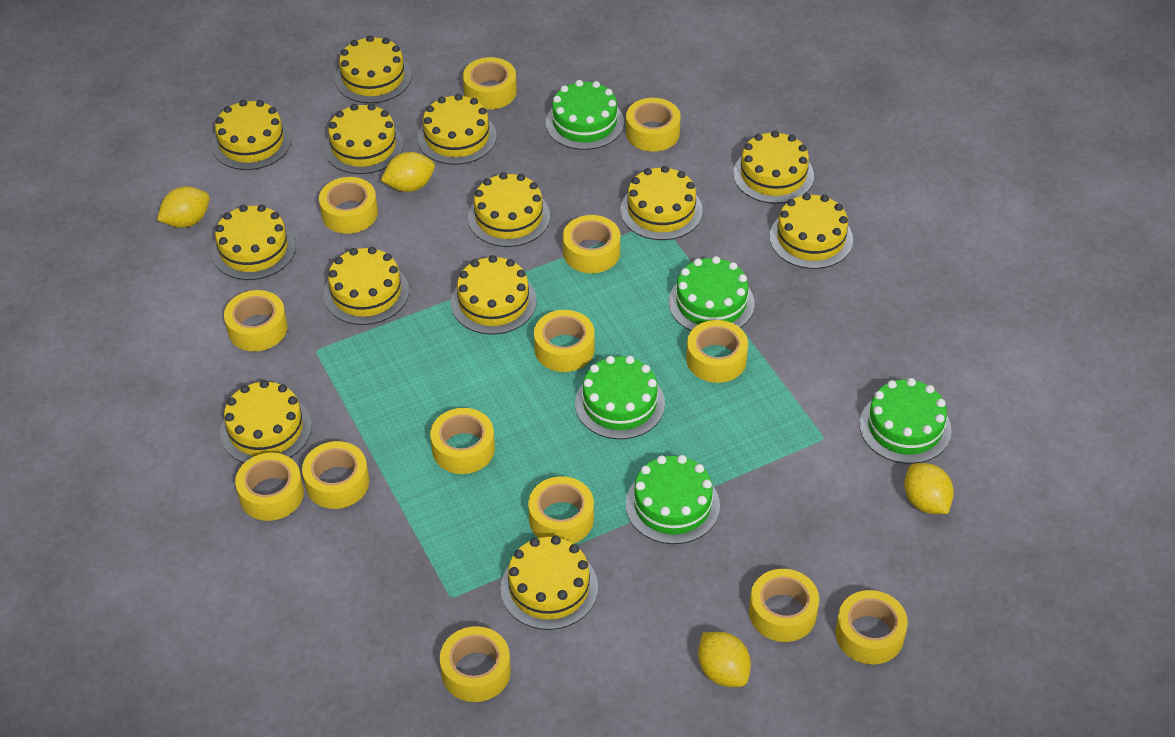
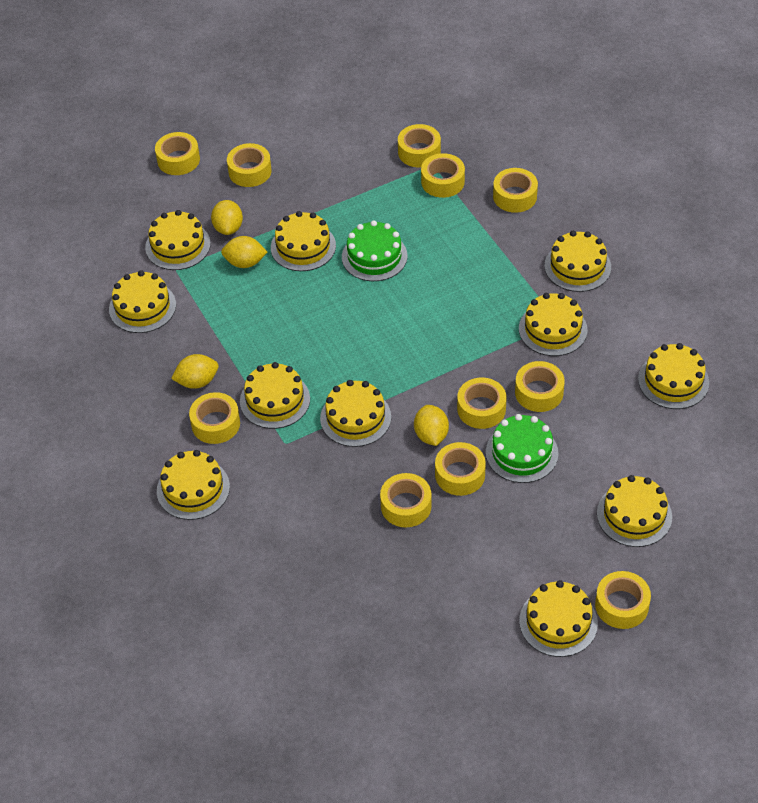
green cake: [546,80,624,150] [575,356,665,439] [626,455,720,544] [669,256,755,331] [859,378,952,464] = 5 -> [342,220,408,281] [486,414,558,483] = 2
yellow cake: [211,205,296,280] [212,100,291,170] [220,380,312,463] [323,247,409,325] [324,104,404,174] [335,35,412,103] [418,94,497,165] [451,255,537,335] [468,172,550,247] [500,536,598,630] [620,166,703,240] [733,130,814,204] [769,193,853,269] = 13 -> [109,270,176,333] [145,210,211,270] [157,450,230,520] [240,362,310,429] [271,211,336,271] [320,380,391,447] [519,293,588,356] [519,580,598,657] [544,231,611,292] [597,475,672,547] [638,343,709,409] = 11
yellow tape: [224,290,288,351] [235,453,304,521] [302,441,369,509] [319,177,378,234] [430,408,495,474] [440,626,511,702] [463,57,517,110] [528,476,594,544] [534,310,595,372] [563,215,620,273] [626,98,681,152] [686,320,748,383] [749,569,819,642] [835,590,908,664] = 14 -> [155,132,200,175] [189,392,240,444] [227,143,272,187] [380,473,432,527] [398,124,441,167] [421,153,465,198] [435,442,486,496] [457,377,507,429] [493,168,538,213] [515,361,565,412] [595,571,651,629] = 11

